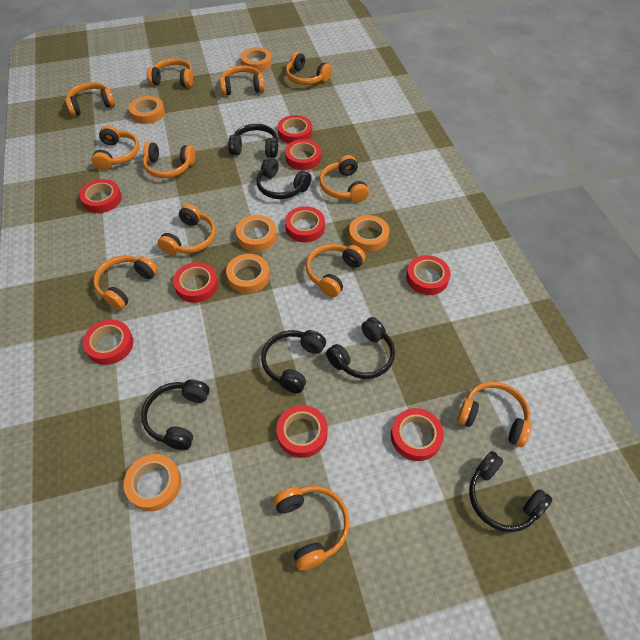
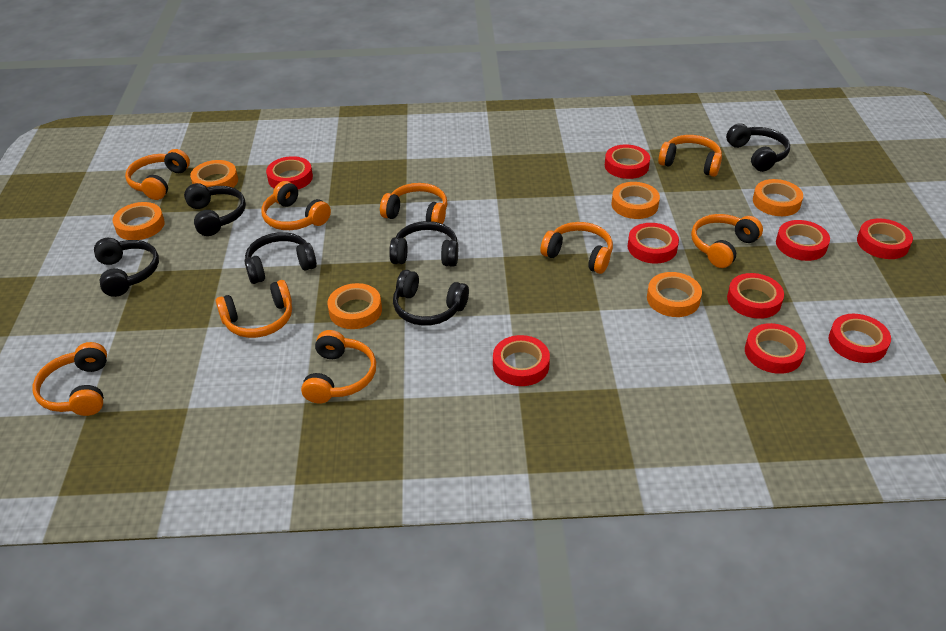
orange headphones: [65,82,115,116] [91,125,139,170] [93,255,158,310] [143,142,195,178] [147,58,193,88] [158,204,216,255] [220,65,265,96] [273,486,349,571] [286,52,332,85] [306,244,365,297] [319,155,369,202] [457,382,531,447] = 12 -> [32,342,107,416] [125,149,190,200] [216,280,292,338] [261,181,331,230] [301,330,376,404] [380,183,447,224] [540,222,613,274] [658,135,722,177] [691,214,763,268] = 9

